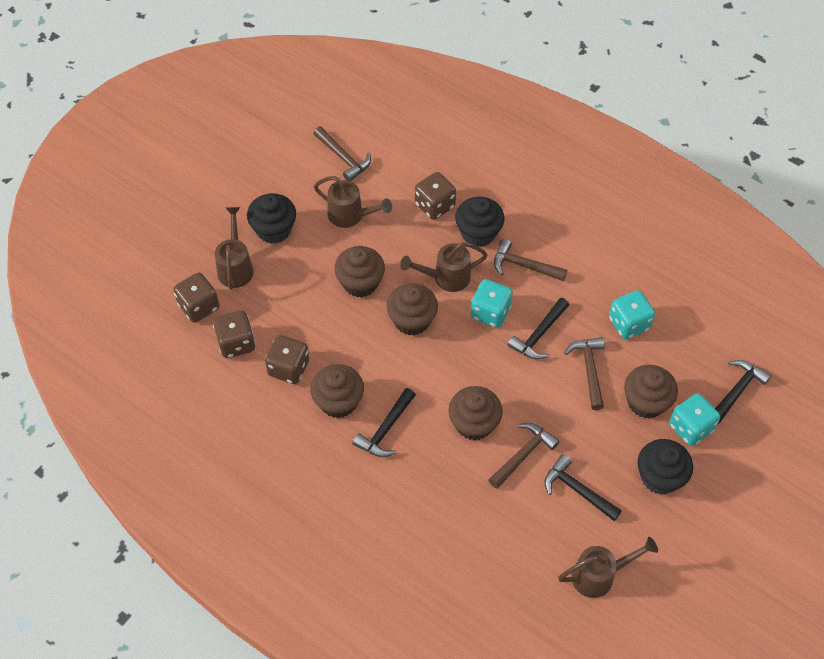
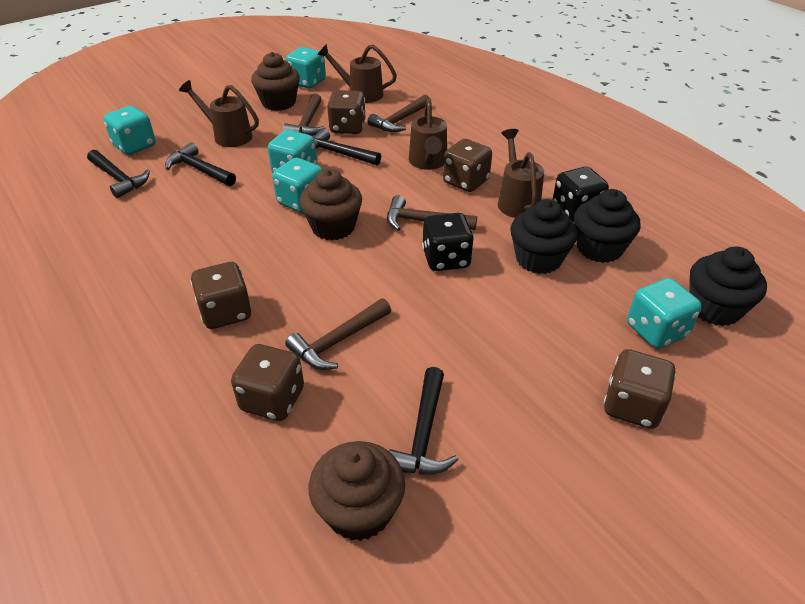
black dice: none = 0 -> [422,213,474,271] [553,167,609,222] = 2
brown cupcake: [310,364,364,418] [334,246,385,297] [386,283,438,336] [448,386,503,441] [624,365,678,419] = 5 -> [251,52,300,111] [300,169,362,241] [309,441,405,541] = 3
brown dice: [174,272,219,323] [213,310,256,358] [265,335,309,384] [415,172,456,220] = 4 -> [190,262,252,329] [231,344,304,421] [327,90,366,134] [443,139,492,192] [604,349,676,429] = 5
turquoise dice: [471,279,513,328] [609,290,655,339] [669,393,720,446] = 3 -> [103,106,156,155] [268,130,317,173] [272,158,323,213] [286,47,326,89] [627,278,702,349] = 5

